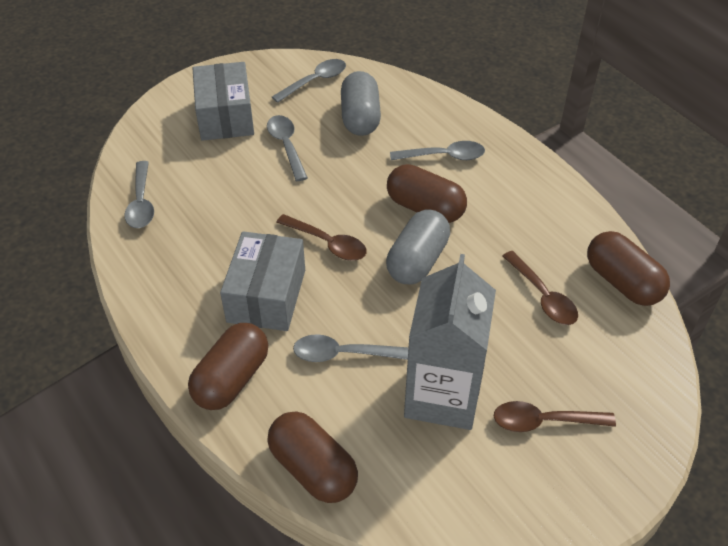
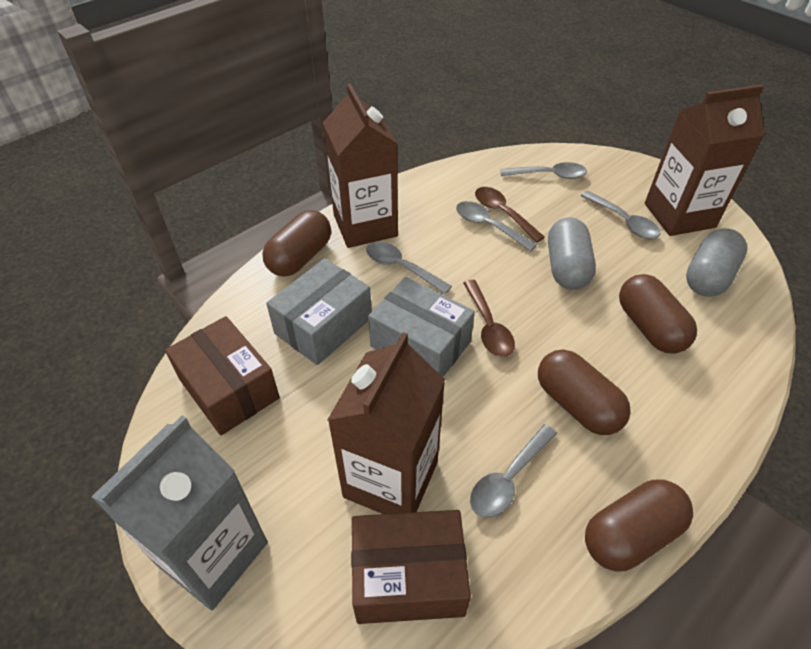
brown box: none = 0 -> [165,316,280,435] [351,510,471,624] = 2
brown carton: none = 0 -> [323,83,398,248] [328,332,445,514] [645,85,764,236] = 3
brown spoon: [276,214,367,261] [494,401,616,432] [503,251,578,325] = 3 -> [463,280,515,357] [475,187,545,242] = 2

